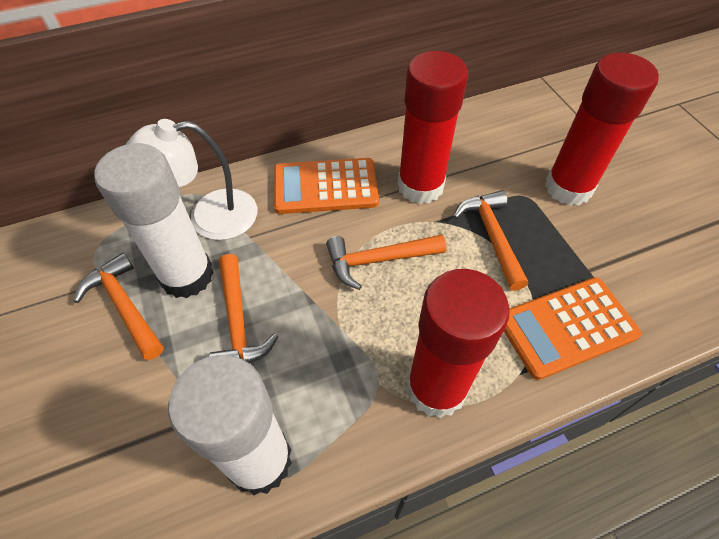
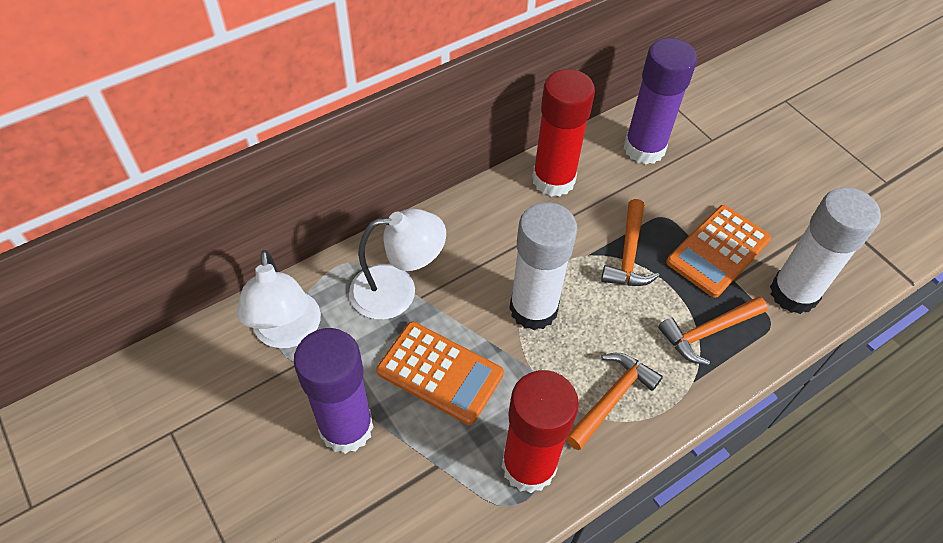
orange hammer: [74,252,164,360] [209,254,278,363] [326,234,446,290] [453,190,528,291] = 4 -> [566,353,663,450] [601,199,659,286] [658,296,768,365] = 3
purple glue stick: none = 0 -> [294,328,374,454] [624,38,697,164] = 2
red glue stick: [398,51,468,204] [407,269,510,418] [545,52,659,206] = 3 -> [502,370,579,493] [532,69,595,197] = 2
white lamp: [125,119,257,240] = 1 -> [237,250,321,348] [349,209,446,320] = 2

